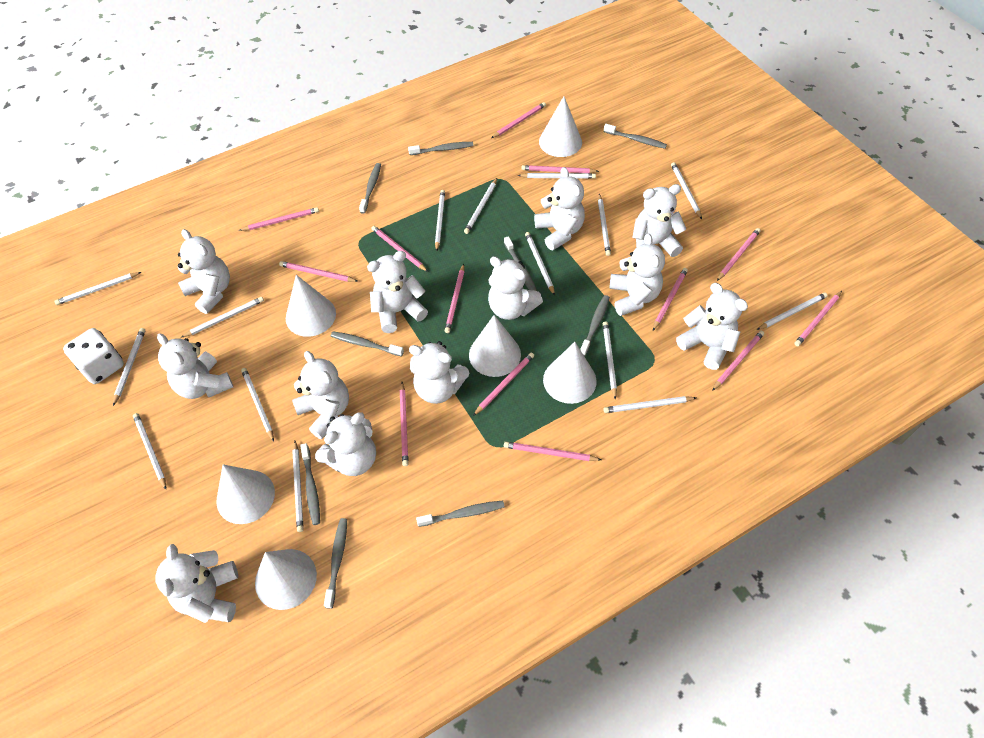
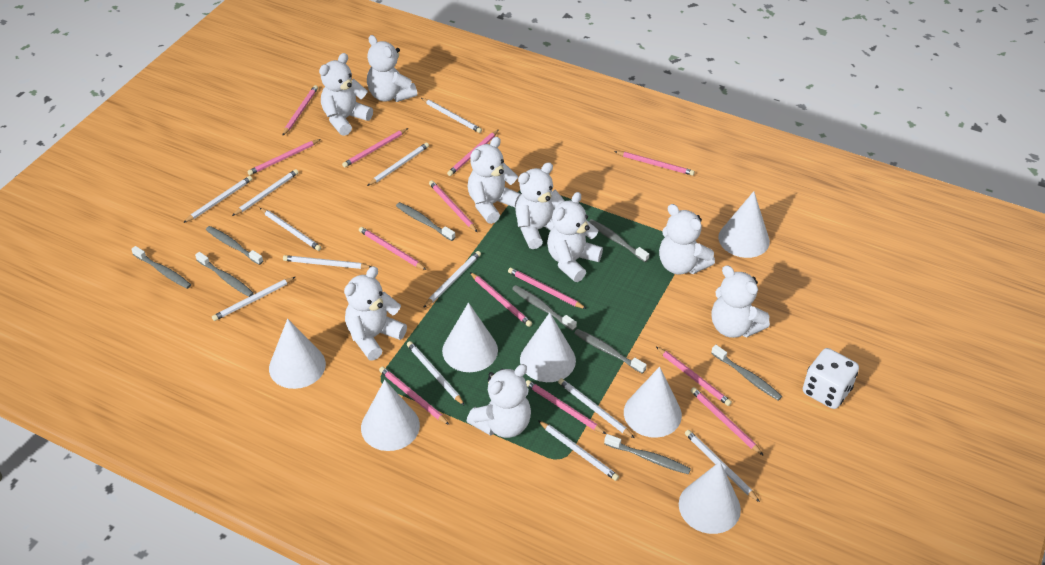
white cone: [216,464,275,524] [255,549,317,610] [286,275,336,337] [469,315,521,377] [539,96,582,157] [543,342,597,404] = 6 -> [269,319,326,389] [361,380,420,451] [442,303,498,372] [520,313,576,382] [624,367,682,438] [679,462,741,534] [718,191,770,258] = 7
white pencil: [55,272,141,305] [113,328,145,406] [133,413,166,489] [181,297,264,337] [241,368,274,442] [292,441,304,532] [435,190,445,251] [464,178,497,234] [518,173,596,178] [525,232,555,296] [598,194,611,256] [603,321,617,400] [603,396,696,413] [671,162,702,219] [757,293,828,330] = 15 -> [183,176,252,223] [212,277,295,321] [232,169,299,216] [260,208,321,251] [283,255,372,269] [367,142,429,186] [407,341,465,406] [421,98,482,133] [423,251,481,308] [538,420,619,481] [558,378,634,438] [685,430,760,502] = 12
white teddy bear: [155,544,238,623] [157,334,233,399] [178,229,230,314] [292,351,349,439] [315,412,376,476] [367,251,428,333] [409,341,470,404] [488,256,543,320] [534,167,585,250] [609,233,665,316] [632,184,686,257] [676,283,748,370] = 12 -> [319,53,373,136] [344,266,407,360] [367,35,417,102] [467,137,521,224] [467,364,531,438] [515,162,565,249] [547,192,603,282] [659,204,715,275] [712,265,770,338] = 9

